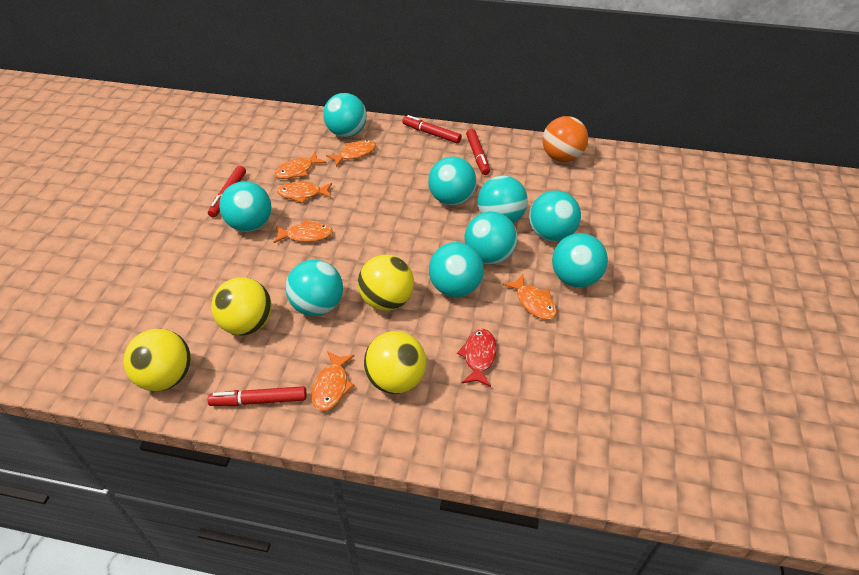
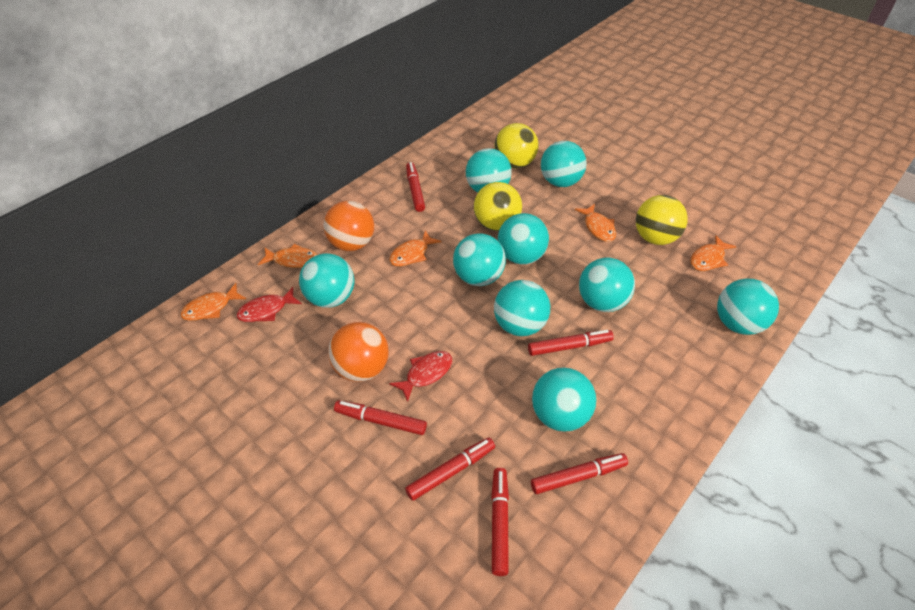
orange ball: [543,116,588,162] = 1 -> [323,201,374,251] [328,322,389,382] = 2
orange fish: [273,220,333,243] [274,152,326,179] [277,182,332,203] [311,351,355,411] [326,140,376,167] [503,274,557,320] = 6 -> [180,283,246,321] [258,244,317,268] [389,231,442,267] [575,204,616,242] [690,235,737,271] = 5
red fish: [457,329,497,387] = 1 -> [237,287,302,322] [389,351,452,402] = 2
red marker: [208,166,246,217] [208,386,307,406] [402,115,462,143] [466,129,490,175] = 4 -> [334,400,427,435] [405,437,495,501] [406,162,425,212] [491,468,509,576] [528,330,614,356] [531,453,628,494] = 6
yellow ball: [123,329,191,391] [211,277,272,336] [358,255,414,311] [364,331,427,394] = 4 -> [474,182,522,231] [494,123,538,168] [636,195,688,245] = 3

